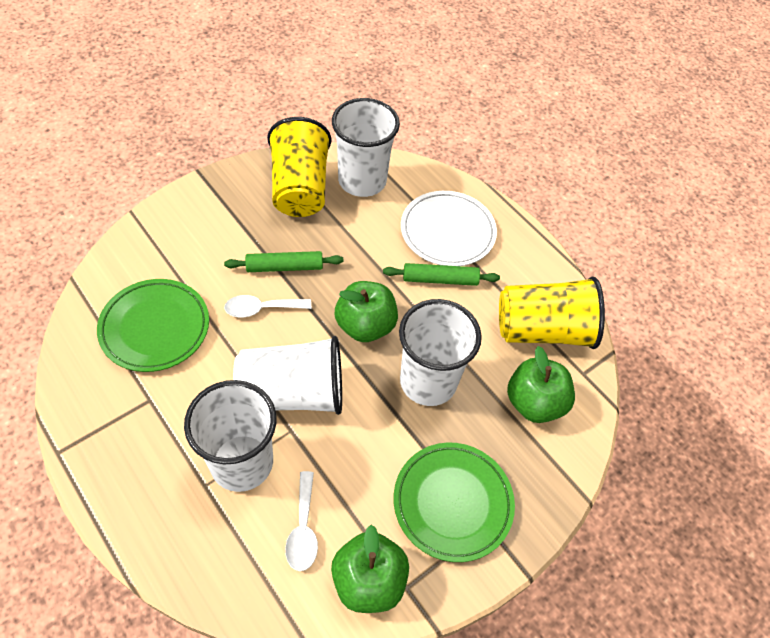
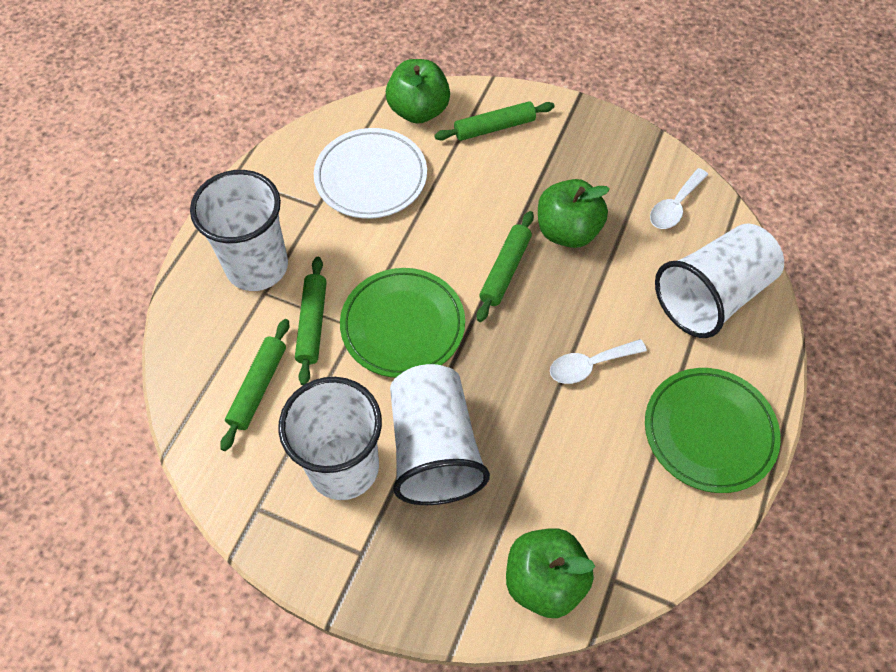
green rolling pin: [224,251,343,272] [383,263,500,286] = 2 -> [220,319,289,451] [295,257,327,385] [434,101,555,141] [477,211,534,322] = 4
yellow cup: [267,117,331,217] [499,277,605,349] = 2 -> none = 0

